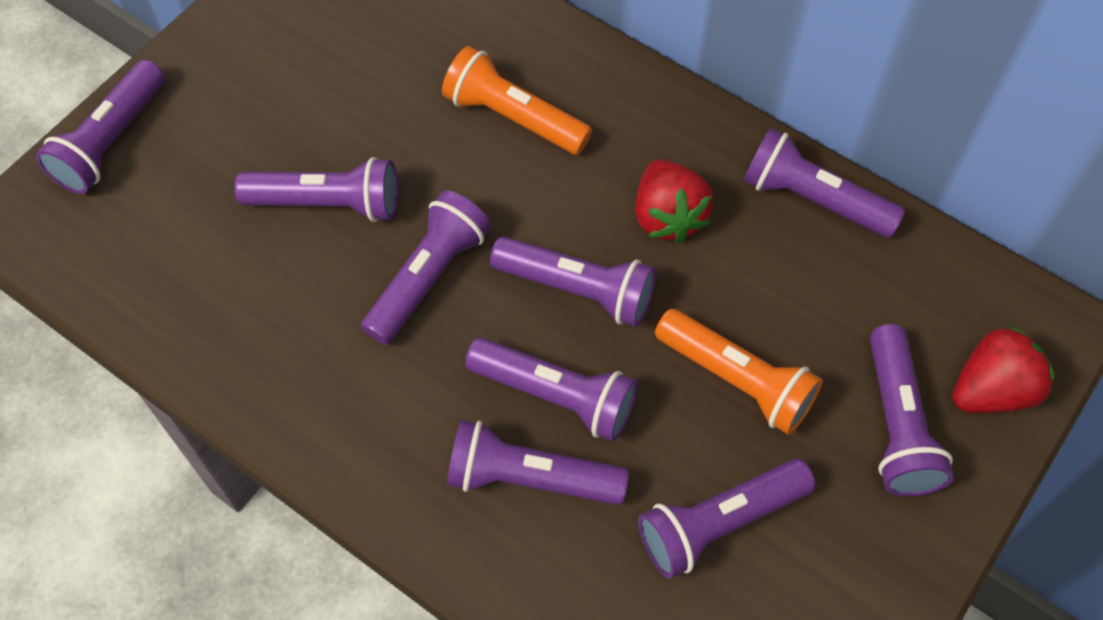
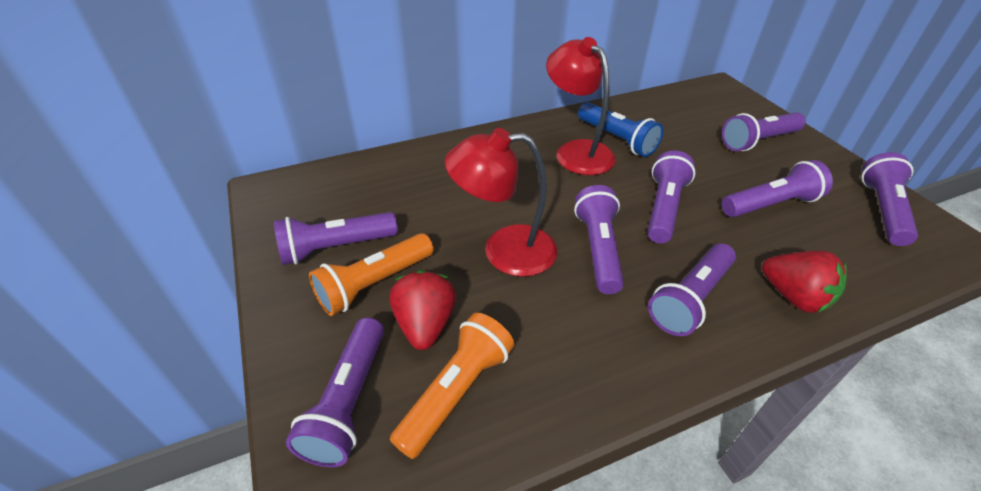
blue flashlight: none = 0 -> [578,102,663,157] = 1
purple flashlight: [36,60,165,194] [234,157,398,222] [361,190,491,345] [447,420,629,505] [465,338,638,441] [490,236,656,327] [638,459,815,578] [743,128,905,237] [870,324,954,496] = 9 -> [274,212,398,265] [286,317,384,467] [574,185,624,294] [647,151,695,243] [648,243,736,336] [722,112,806,151] [722,160,833,217] [861,152,918,246] = 8
red lamp: none = 0 -> [445,128,557,277] [546,37,616,175] = 2

